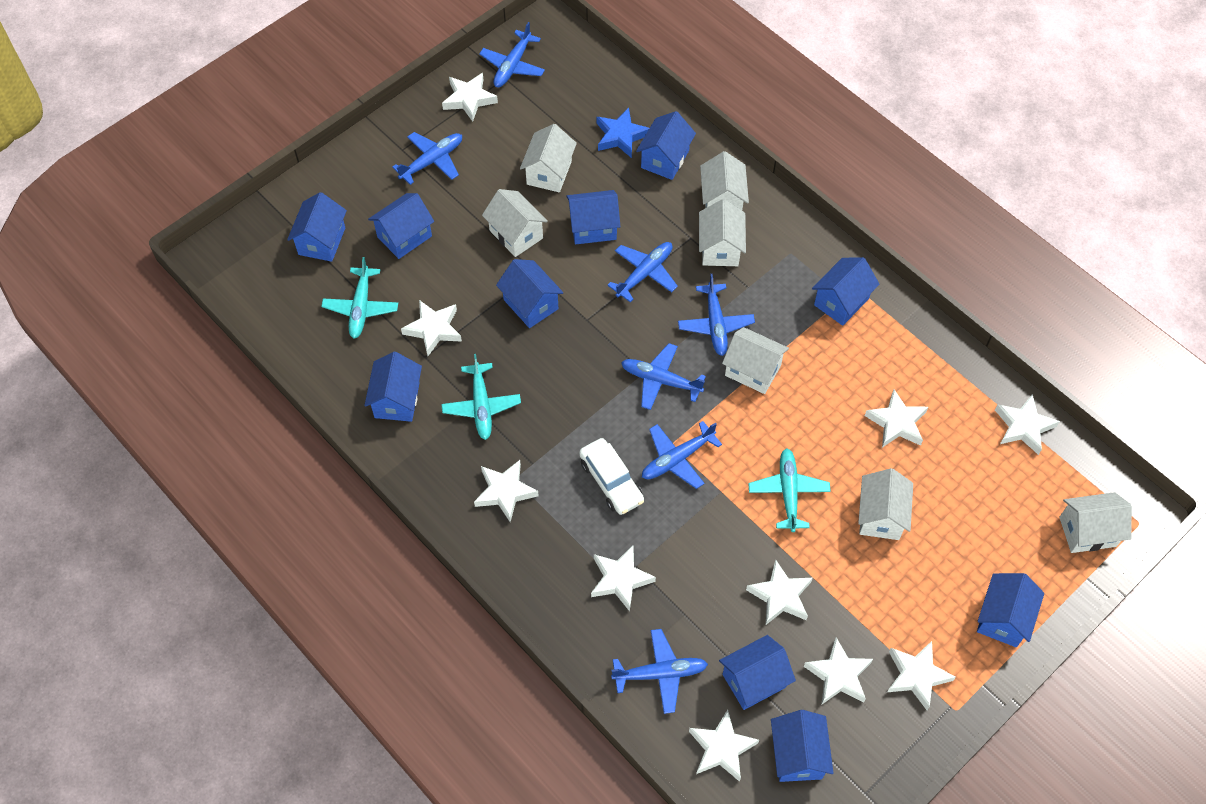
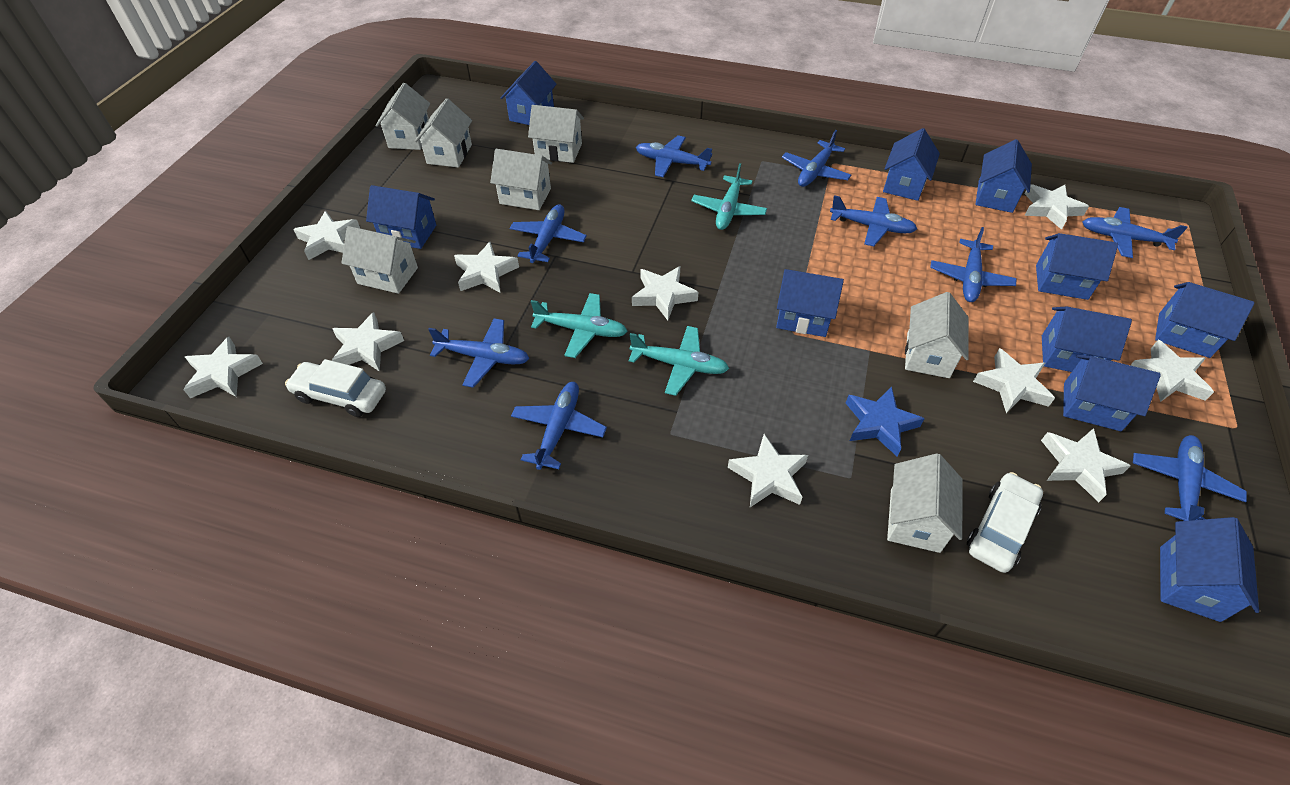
blue plane: [392,132,462,185] [479,22,545,87] [607,242,678,302] [611,629,708,714] [621,343,706,410] [642,421,722,489] [678,274,755,356] = 7 -> [428,318,530,388] [510,204,587,263] [511,382,607,470] [636,135,712,177] [782,130,851,187] [830,195,917,247] [930,227,1016,302] [1082,207,1188,258] [1133,435,1247,521] = 9
white car: [579,438,644,515] = 1 -> [285,359,386,417] [967,472,1043,573] = 2

